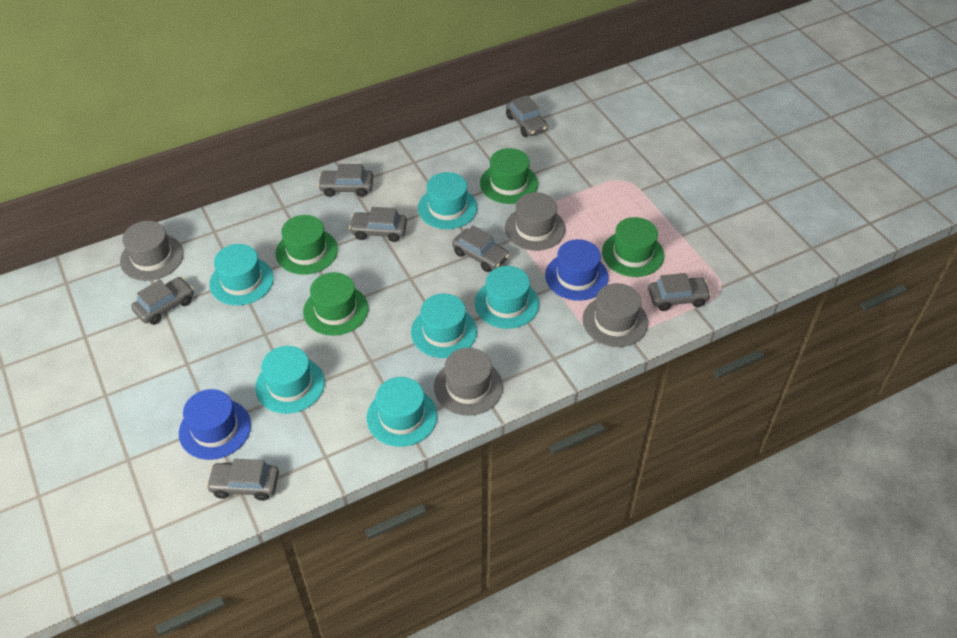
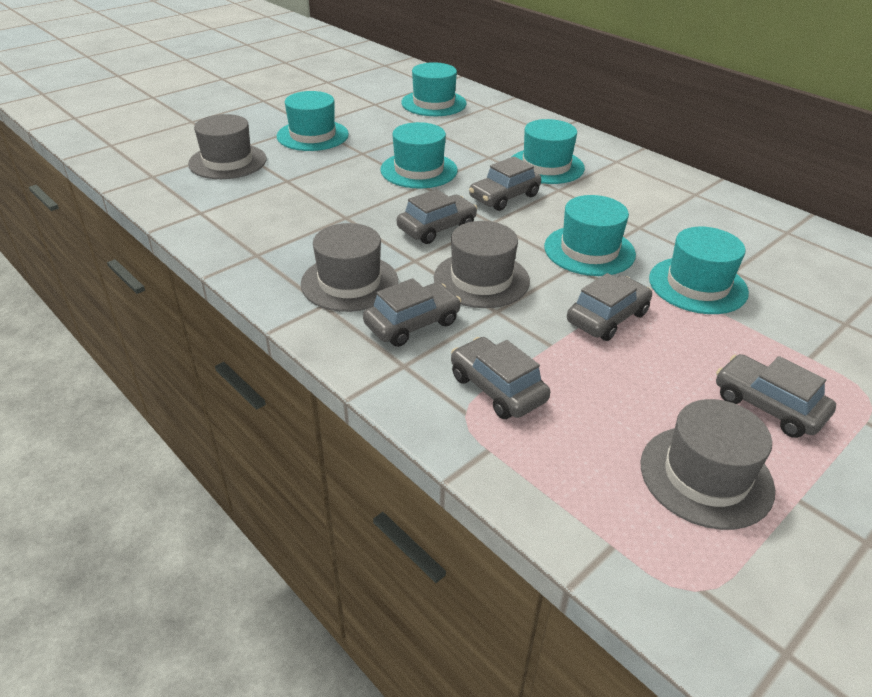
blue hat: [179,389,251,460] [545,239,609,301] = 2 -> none = 0
green hat: [276,215,338,275] [303,272,368,336] [480,148,538,204] [602,217,664,277] = 4 -> none = 0
grey car: [131,277,194,325] [206,459,279,501] [318,164,373,197] [349,207,407,242] [452,225,509,272] [506,95,548,137] [648,273,711,311] = 7 -> [363,278,461,347] [397,189,477,244] [451,337,550,419] [469,156,541,211] [567,273,652,341] [716,354,836,438] = 6

